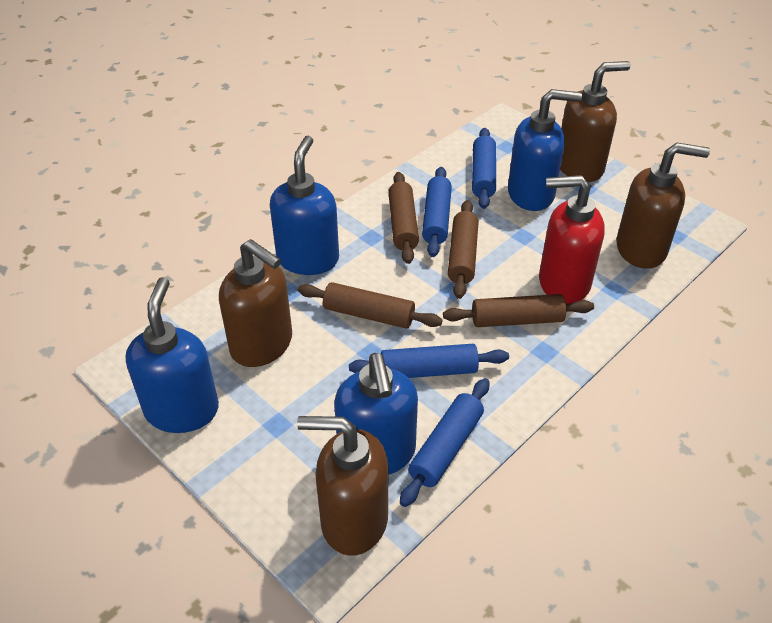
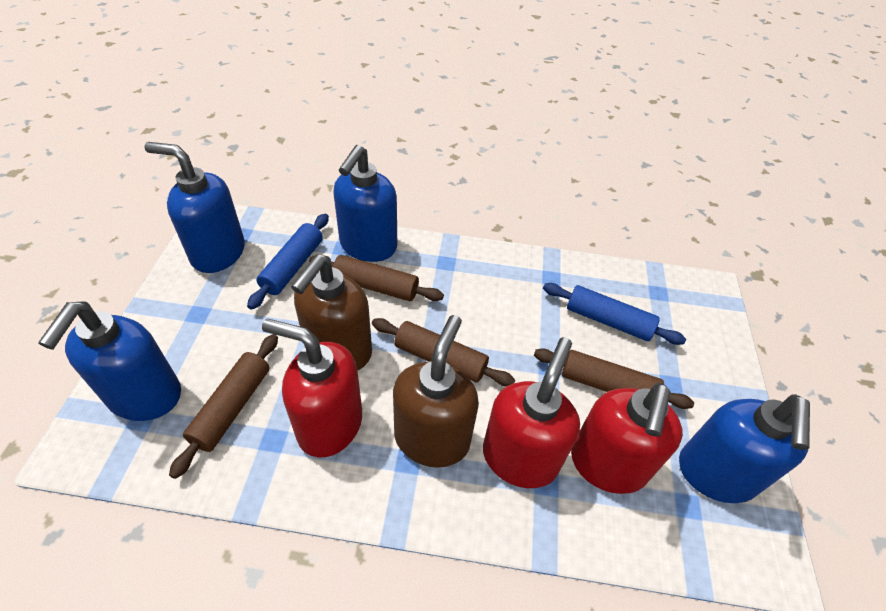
blue rolling pin: [349,344,509,378] [400,378,489,507] [422,167,452,257] [472,128,496,209] = 4 -> [247,214,329,310] [543,283,686,345] = 2
brown soap dispenser: [219,239,292,367] [297,416,388,556] [560,61,631,182] [616,143,710,269] = 4 -> [291,254,372,371] [393,315,479,468] = 2
red soap dispenser: [539,175,605,304] = 1 -> [262,319,362,457] [483,337,580,488] [571,383,683,494] = 3

